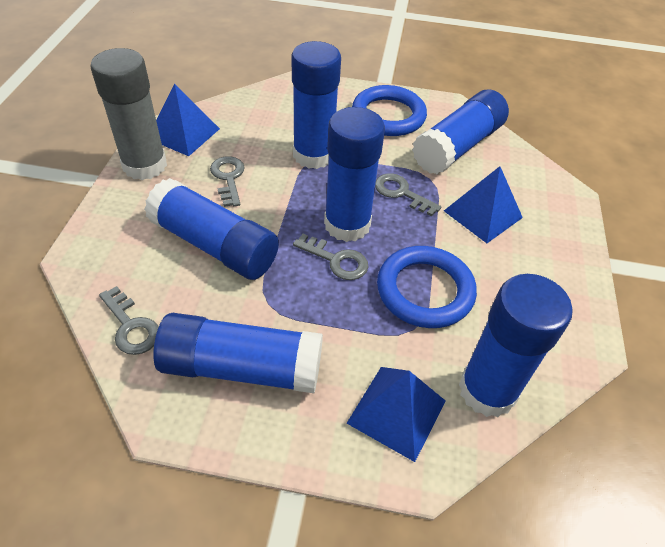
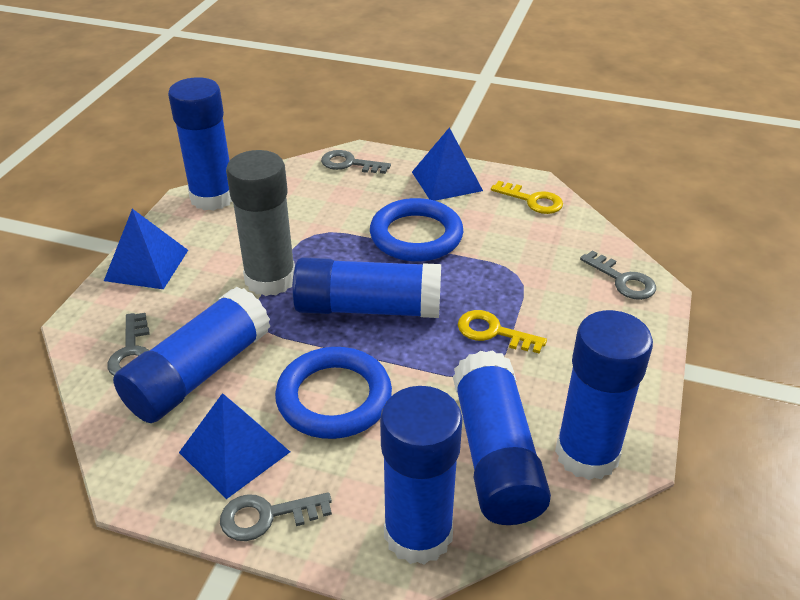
yellow key: none = 0 -> [458,310,547,354] [491,181,563,214] = 2

